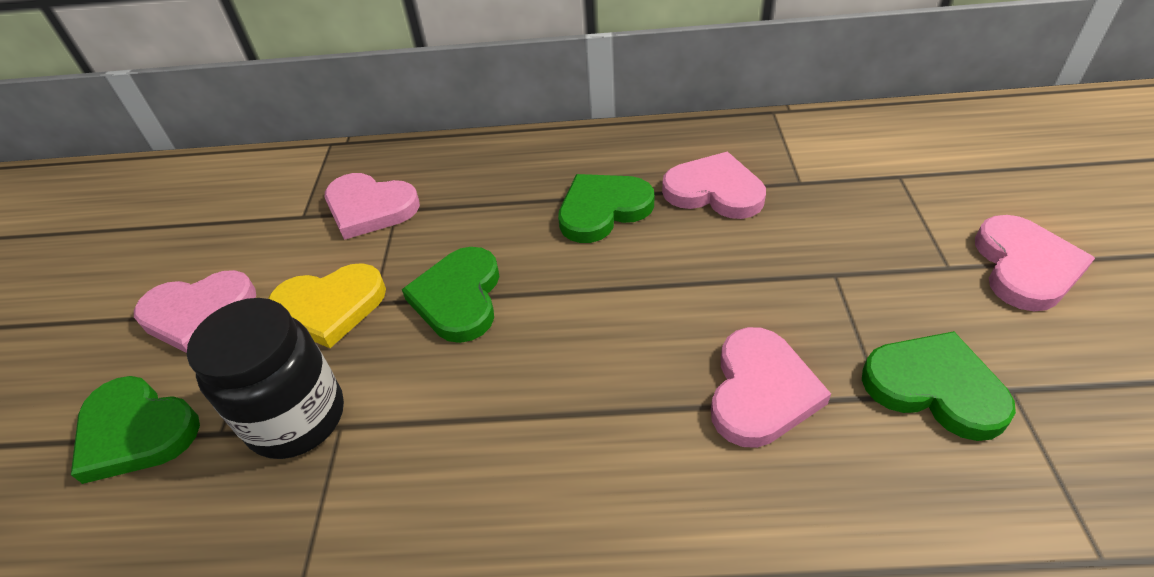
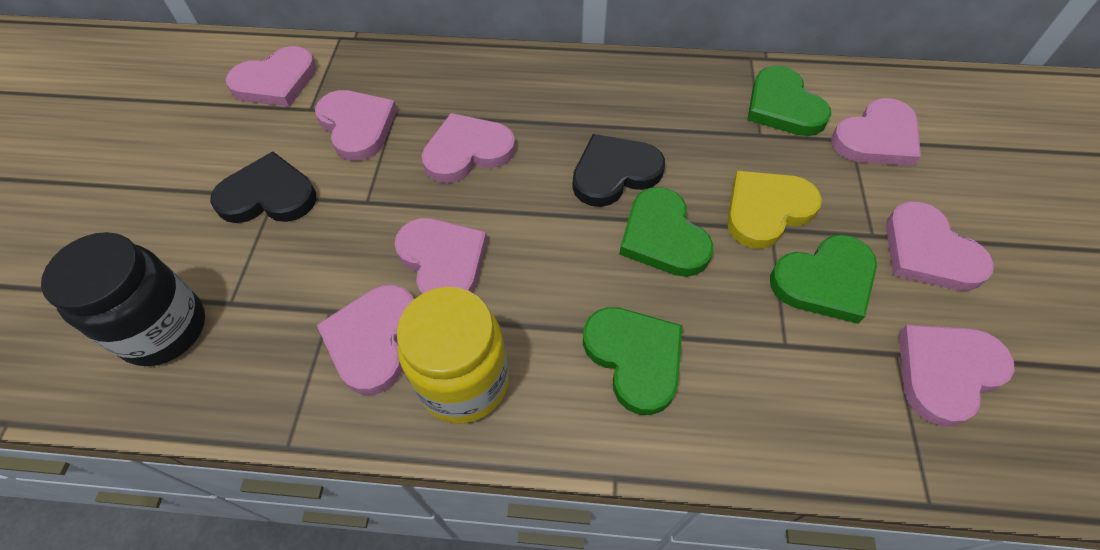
black heart: none = 0 -> [210,152,316,223] [572,134,665,207] = 2
pink heart: [134,270,256,353] [325,173,420,240] [662,152,766,219] [711,327,831,448] [975,215,1095,311] = 5 -> [226,46,317,107] [315,90,397,161] [317,285,414,395] [394,218,487,294] [422,113,516,183] [831,98,921,166] [886,201,994,291] [899,325,1015,427] = 8
yellow jar: none = 0 -> [397,287,509,424] = 1

